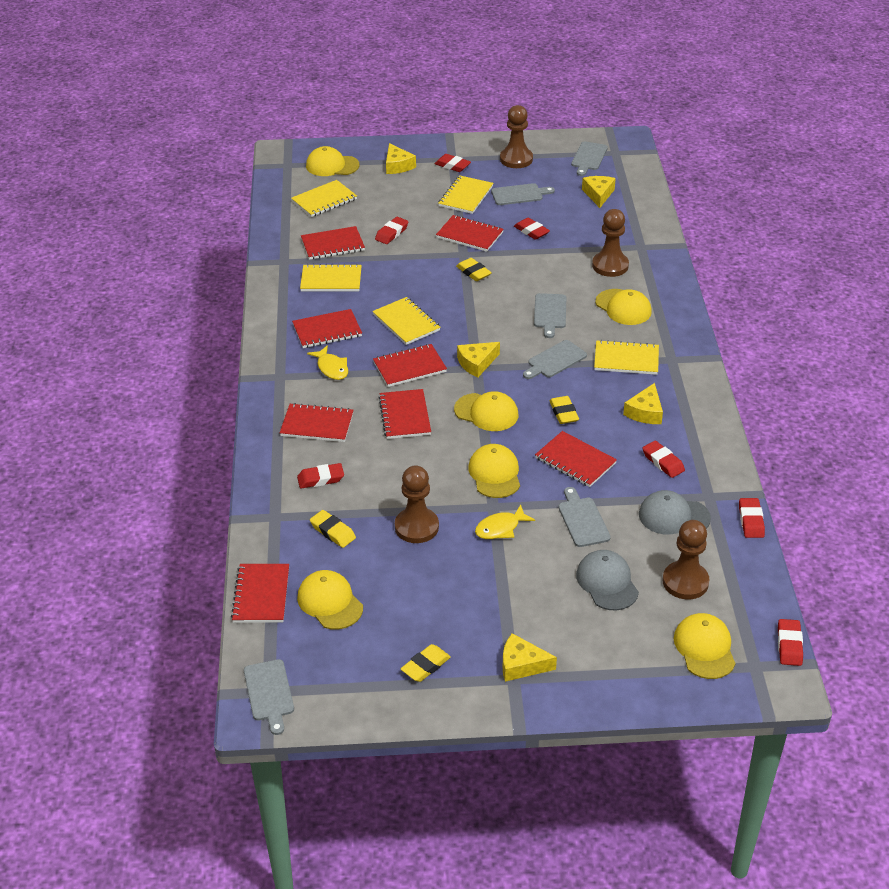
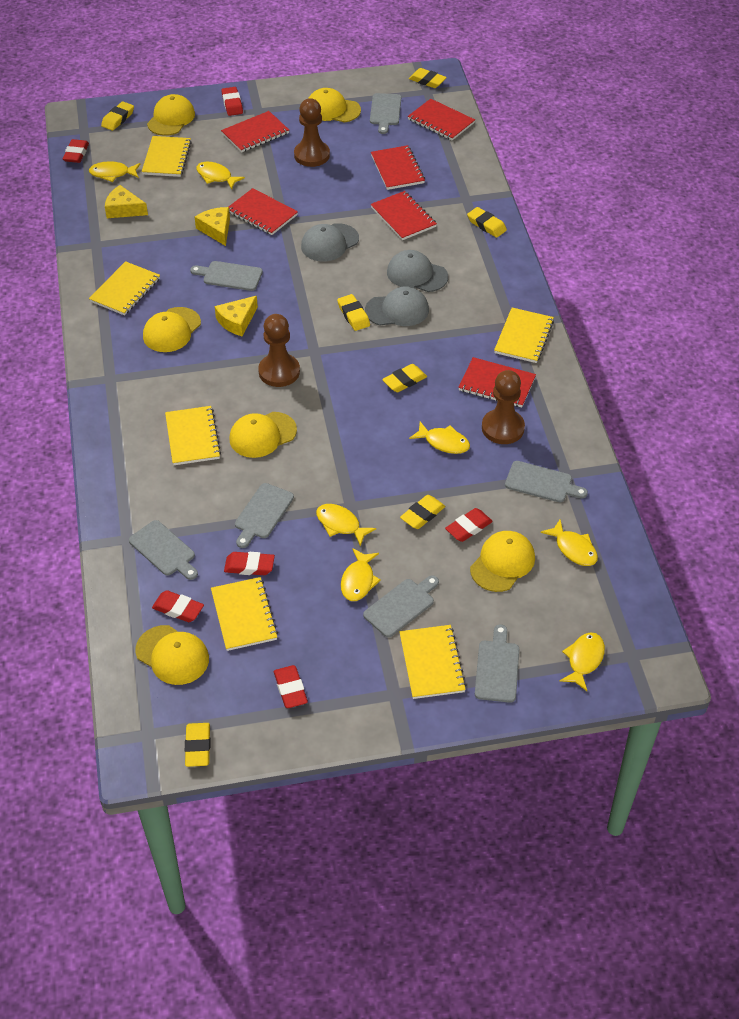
brown pawn: [395,466,439,543] [500,105,533,168] [592,209,629,277] [663,520,710,599] = 4 -> [258,314,300,387] [294,98,330,167] [482,370,525,444] = 3
grey cap: [576,550,639,610] [639,490,711,535] = 2 -> [301,223,359,261] [365,287,429,326] [387,250,448,292] = 3
grey cutting board: [244,659,294,735] [491,183,555,205] [523,340,587,379] [534,293,566,338] [558,487,611,547] [571,141,608,176] = 6 -> [129,520,198,580] [190,261,263,291] [235,483,294,548] [363,575,439,637] [370,93,401,134] [475,624,519,703] [505,461,588,502] = 7
red eraser: [297,463,344,489] [375,217,408,244] [435,154,471,172] [514,218,550,240] [643,440,685,478] [739,498,765,538] [778,619,803,666] = 7 -> [63,139,89,163] [152,590,204,622] [221,87,243,116] [224,552,275,575] [274,665,308,708] [445,508,493,542] = 6
red notebook: [231,564,289,623] [280,403,354,442] [292,309,362,348] [301,226,365,260] [373,344,447,387] [378,389,431,439] [436,215,504,252] [535,431,617,487] = 8 -> [221,111,289,153] [229,188,298,235] [371,145,425,190] [371,191,437,240] [408,99,475,140] [458,357,536,408] = 6
yellow cheese: [386,143,416,174] [457,342,500,377] [503,633,557,682] [582,176,616,208] [623,383,663,424] = 5 -> [105,185,148,218] [195,207,230,246] [215,296,258,336] = 3
yellow eraser: [310,510,356,548] [401,644,451,682] [456,258,492,281] [549,396,579,424] = 4 -> [101,101,134,131] [185,723,211,767] [337,294,370,331] [382,364,427,392] [400,495,445,529] [409,68,447,88] [467,207,507,238] = 7
yellow fish: [307,345,348,380] [475,504,535,539] = 2 -> [89,161,140,182] [196,162,245,189] [316,504,376,546] [341,548,381,601] [409,422,470,454] [540,519,598,566] [560,632,605,691] = 7
yellow notebook: [291,180,357,217] [300,264,362,291] [372,297,441,345] [438,175,493,214] [594,340,659,375] = 5 -> [89,261,160,315] [142,136,192,177] [165,406,221,465] [211,577,278,651] [399,625,466,699] [494,308,554,363] = 6

